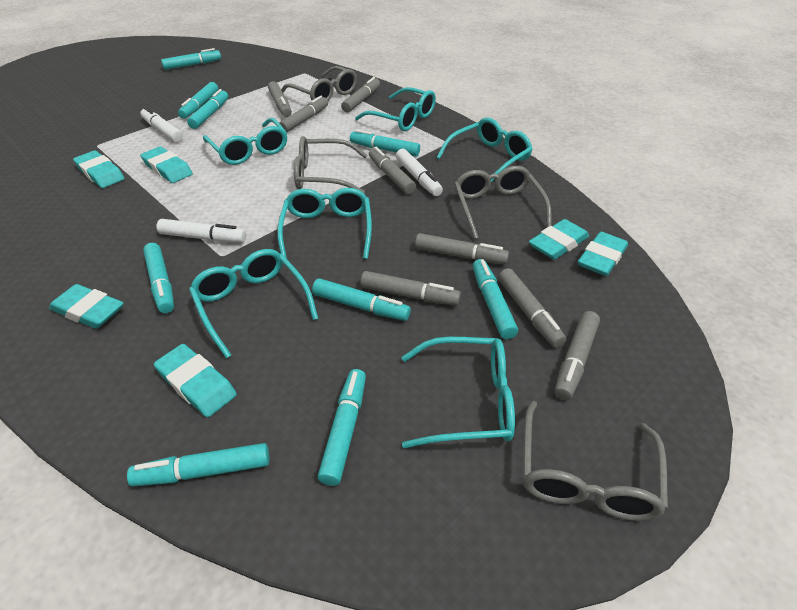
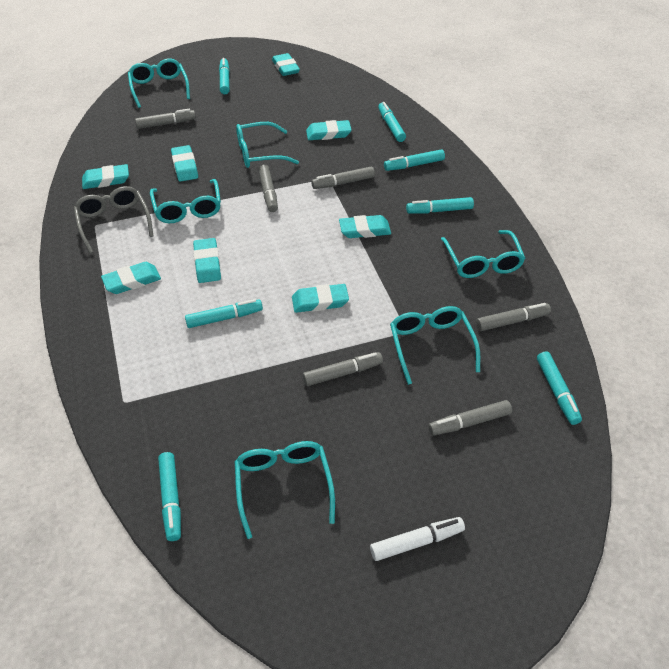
grey glasses: [281,66,357,101] [294,136,367,193] [454,166,551,239] [523,401,668,521] = 4 -> [74,186,153,253] = 1
grey marker: [268,81,292,117] [279,96,328,132] [341,77,380,112] [360,271,461,306] [369,147,416,194] [415,233,509,264] [498,268,566,348] [555,311,600,400] = 8 -> [135,109,196,129] [258,165,278,212] [303,352,383,386] [311,167,375,189] [428,400,512,436] [476,303,551,331] = 6
turquoise eraser: [49,284,124,329] [73,151,124,188] [140,146,193,183] [154,344,237,417] [529,219,589,260] [578,232,628,276] = 6 -> [82,164,129,189] [101,262,161,294] [171,145,198,182] [193,238,221,283] [272,53,300,76] [292,284,349,313] [306,120,352,140] [339,215,391,238] = 8
turquoise marker: [127,443,269,487] [143,243,174,313] [161,48,221,70] [178,82,218,119] [187,89,228,129] [312,278,411,321] [318,369,366,486] [350,129,420,157] [473,259,518,339] = 9 -> [158,452,181,541] [185,299,263,328] [219,58,230,94] [378,102,406,142] [384,149,445,171] [406,197,474,214] [537,352,582,425] = 7
white marker: [140,107,183,142] [157,219,246,243] [396,149,443,196] = 3 -> [370,517,465,561] = 1

